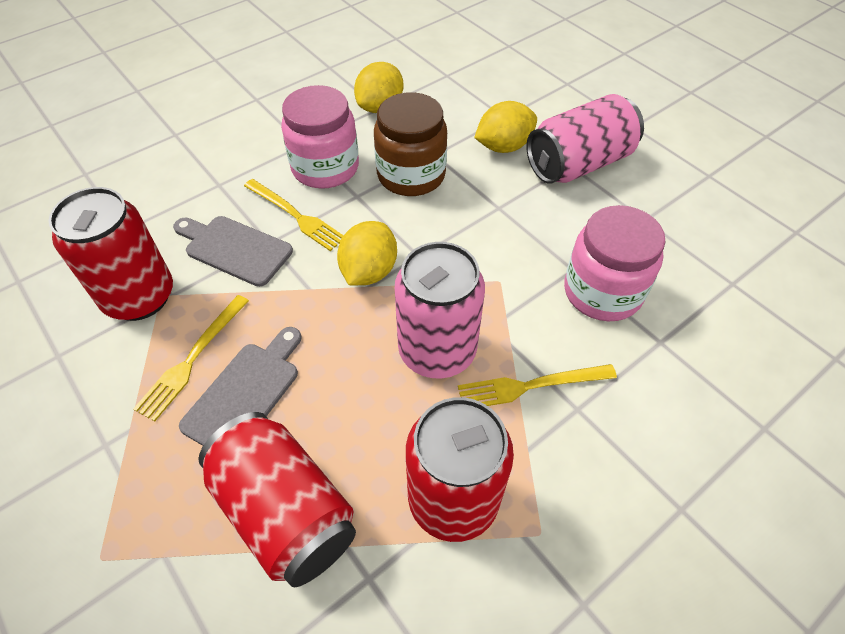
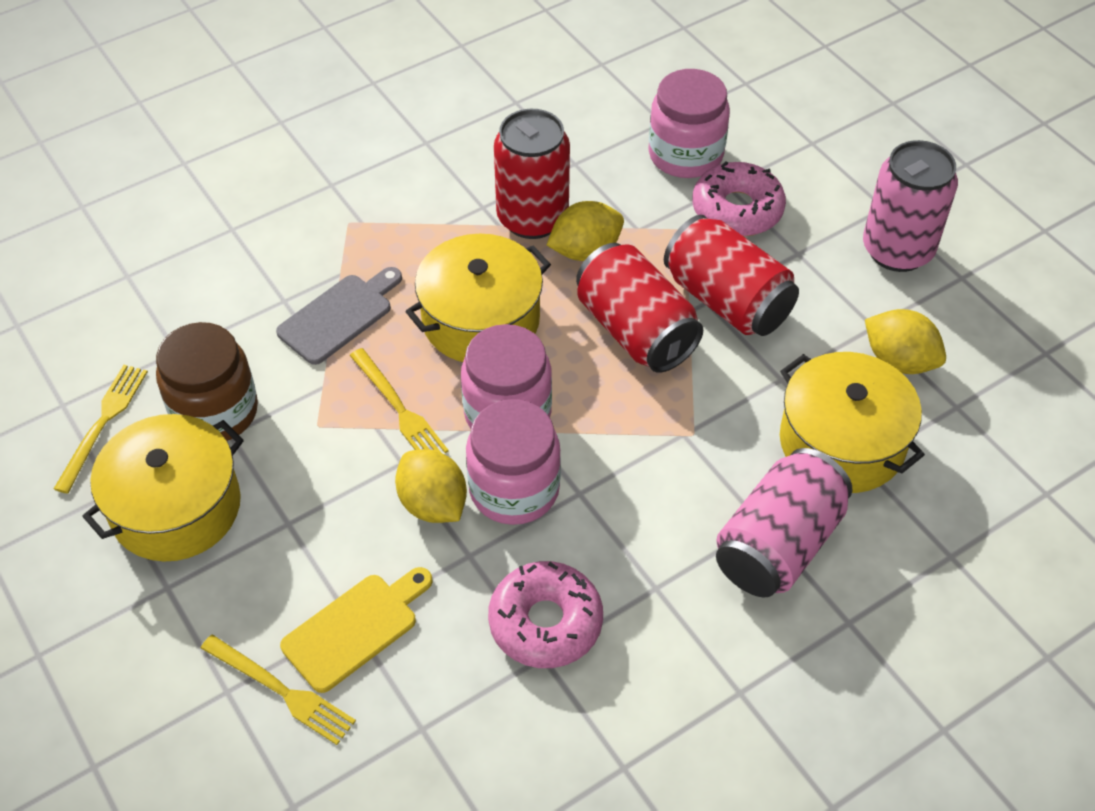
grey cutting board: [173,216,293,287] [179,327,301,446] = 2 -> [276,267,402,365] = 1
pink donut: none = 0 -> [488,561,603,668] [693,162,786,236] = 2
pink jar: [281,85,359,189] [564,205,666,321] = 2 -> [461,324,552,429] [466,399,561,525] [648,69,730,178] = 3
yellow cutting board: none = 0 -> [280,567,433,693] = 1
yellow pot: none = 0 -> [82,414,244,561] [405,234,551,362] [780,352,925,493] = 3

